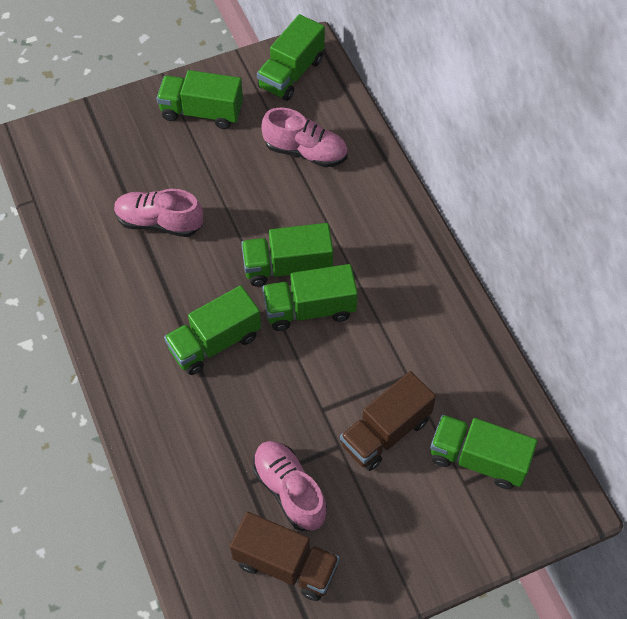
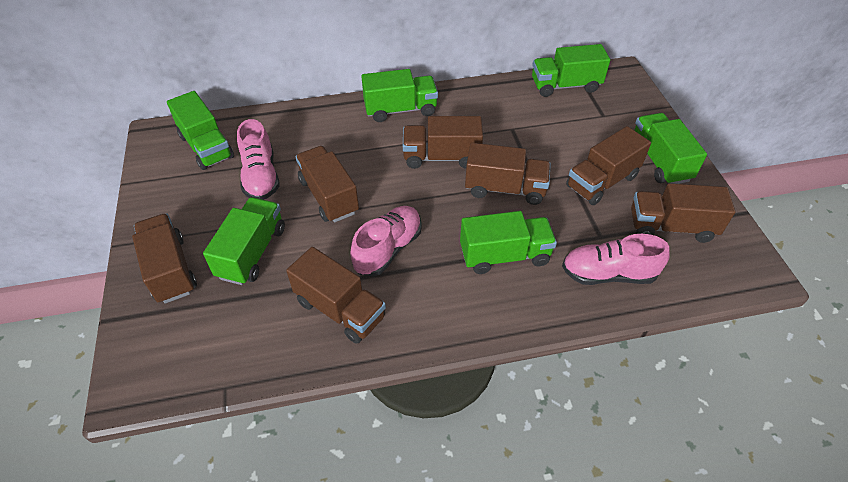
brown truck: [230,512,340,601] [340,371,436,471] = 2 -> [132,214,197,303] [286,247,386,344] [295,146,359,223] [403,116,483,169] [465,143,551,205] [566,126,651,205] [631,183,735,243] = 7

